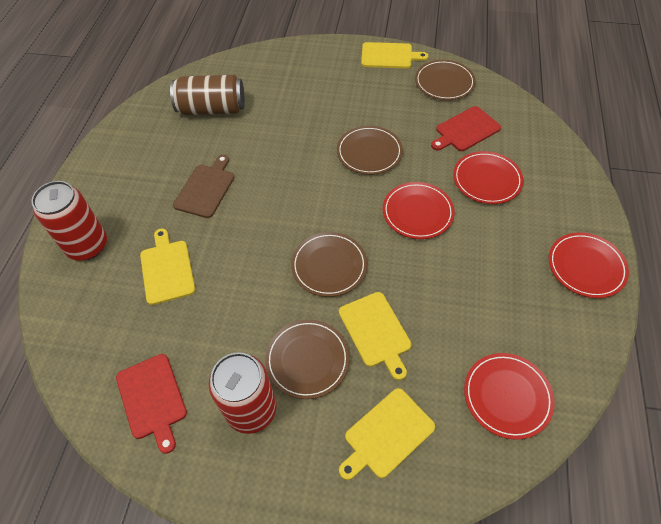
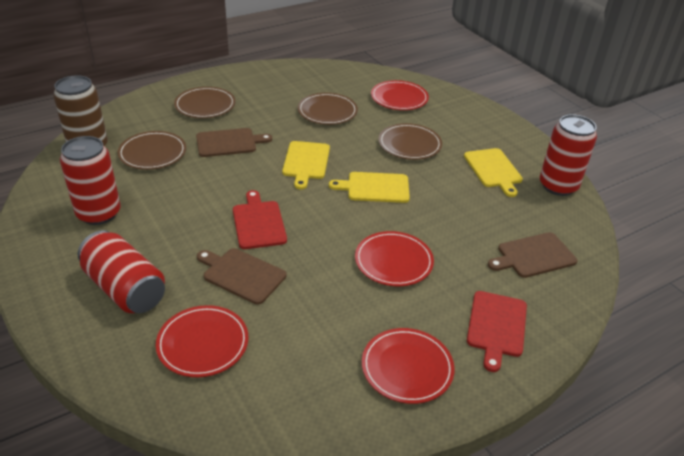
brown cutting board: [173,155,235,218] = 1 -> [196,128,272,157] [197,248,286,305] [488,232,577,278] = 3
red can: [31,181,107,260] [209,352,277,434] = 2 -> [60,136,121,225] [78,230,165,313] [540,114,597,196] = 3
yellow cutting board: [140,228,195,305] [339,292,412,380] [339,388,435,480] [361,42,428,69] = 4 -> [282,141,330,189] [329,172,410,203] [464,148,523,197] = 3

